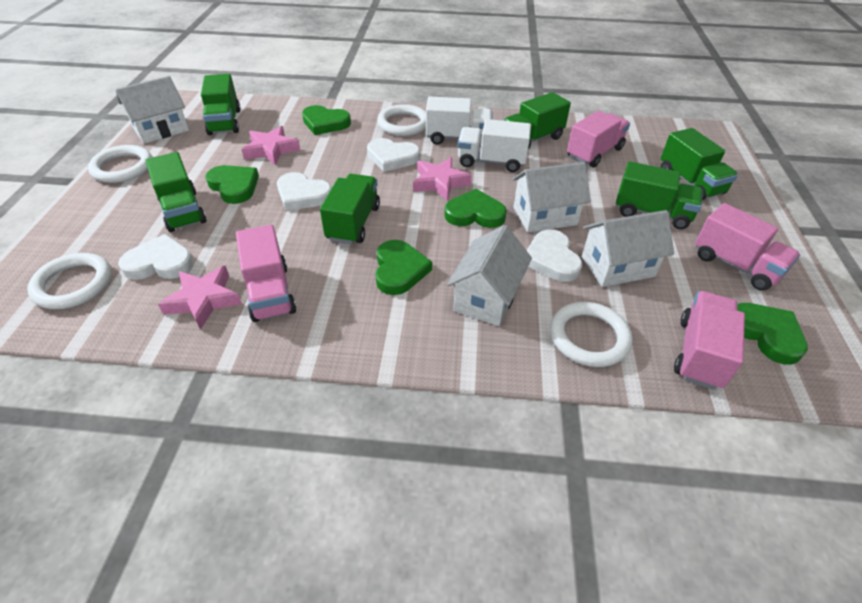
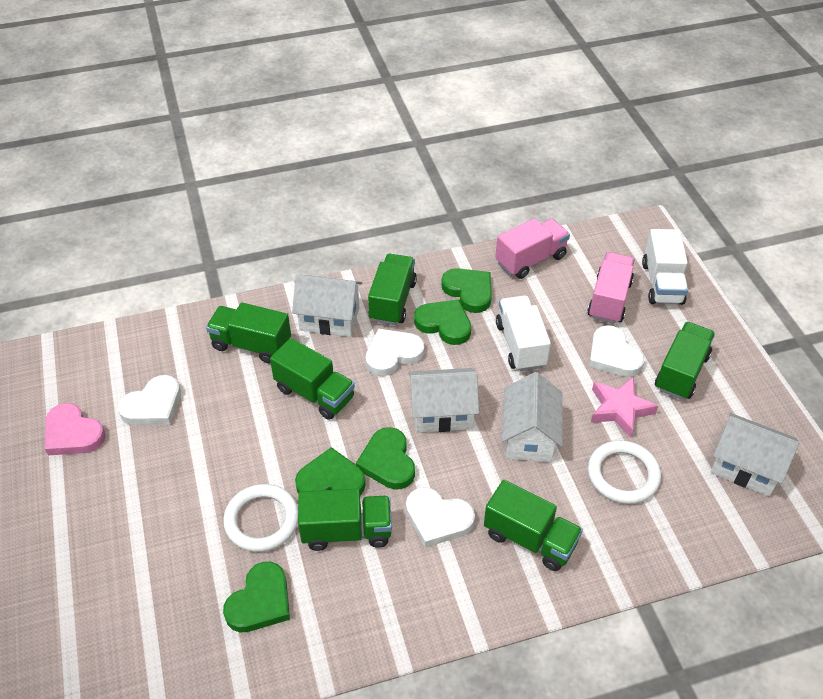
pink heart: none = 0 -> [45,403,106,455] = 1
pink star: [158,265,242,330] [242,126,300,165] [413,157,472,201] = 3 -> [591,377,658,438] = 1
pink truck: [236,225,296,322] [567,111,630,167] [674,291,745,390] [695,203,800,291] = 4 -> [495,218,570,279] [587,252,635,324] = 2
white ring: [27,253,112,309] [88,145,152,183] [377,104,426,136] [550,302,632,367] = 4 -> [223,484,298,552] [588,440,661,504] = 2

